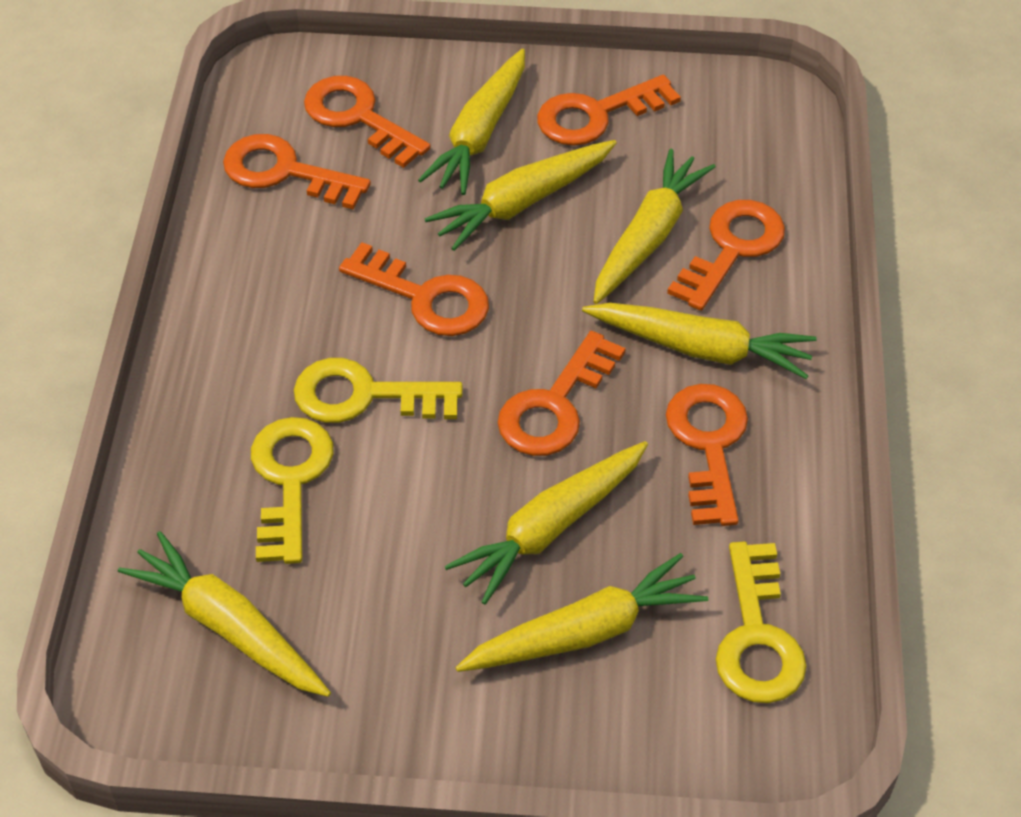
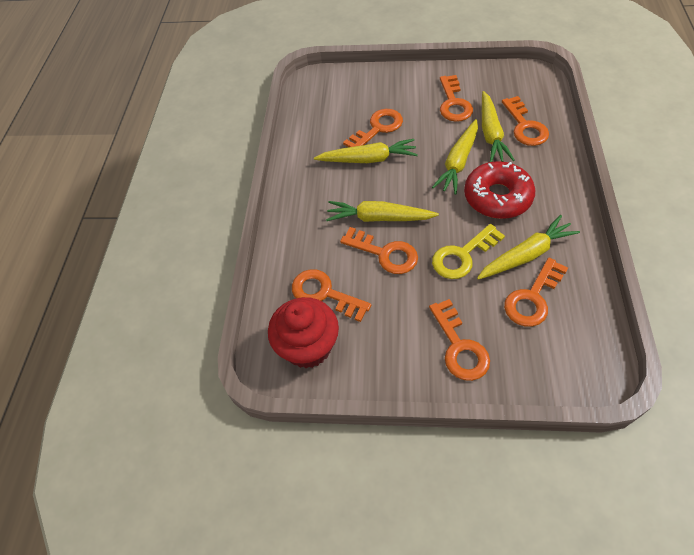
red cupcake: none = 0 -> [268,297,339,368] = 1
red donut: none = 0 -> [464,161,535,219] = 1
yellow carrot: [118,531,331,697] [418,49,525,195] [424,140,617,251] [445,441,648,605] [455,553,708,672] [582,303,817,379] [594,149,716,304] = 7 -> [314,139,418,163] [326,201,439,222] [432,119,478,195] [477,215,580,280] [482,91,515,162] = 5
yellow key: [251,417,333,564] [294,358,463,423] [716,542,807,703] = 3 -> [432,224,505,279] = 1

